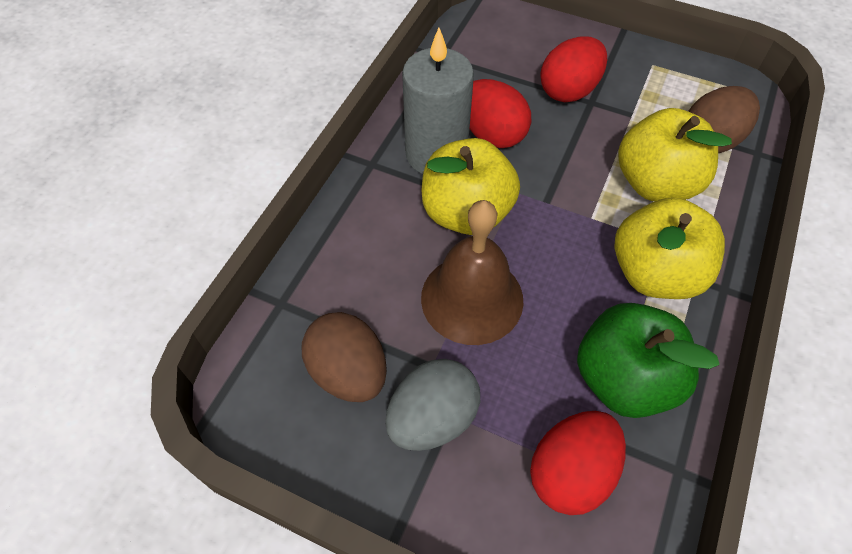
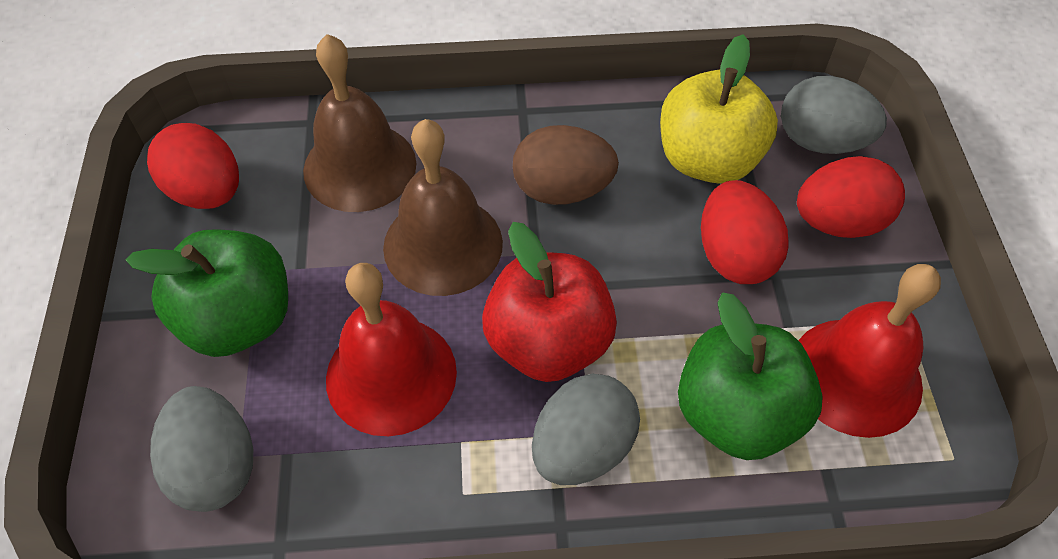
brown bell: [421,200,523,345] = 1 -> [303,34,417,212] [383,119,503,296] = 2
brown egg: [302,312,387,402] [688,86,760,153] = 2 -> [513,125,619,205] = 1
green apple: [577,303,720,418] = 1 -> [126,229,288,357] [678,292,823,460] = 2
grey candle: [402,28,474,174] = 1 -> none = 0
grey egg: [385,359,480,451] = 1 -> [150,386,253,512] [532,374,640,485] [781,76,887,154] = 3
red apple: none = 0 -> [482,222,617,382] = 1
red bell: none = 0 -> [326,263,457,436] [798,264,941,438] = 2
yellow apple: [422,138,520,235] [615,198,725,299] [618,108,732,201] = 3 -> [660,34,778,184] = 1

